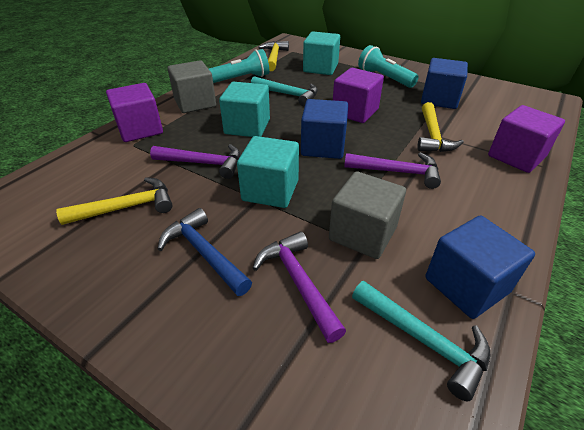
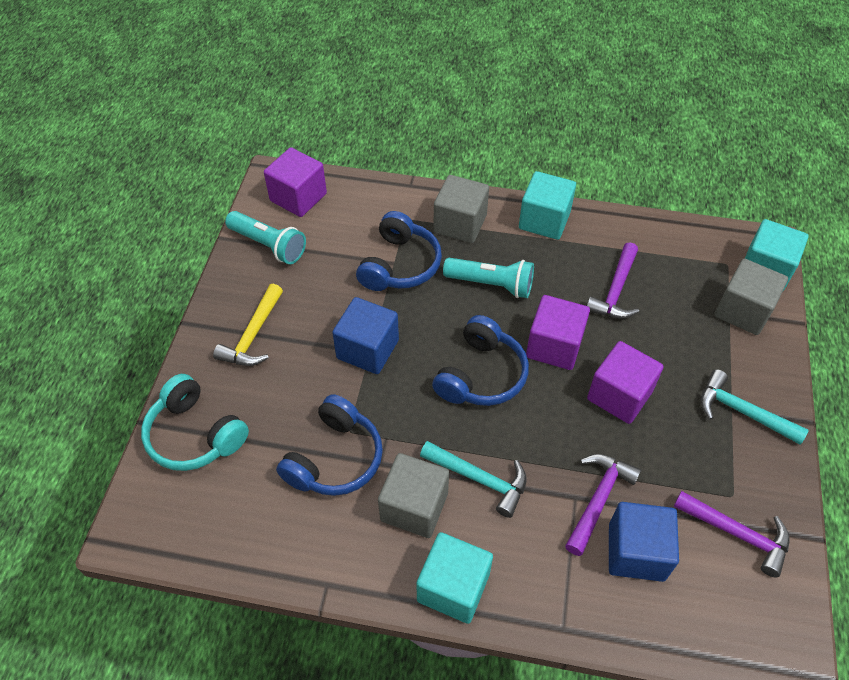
blue cube: [301,99,348,159] [421,58,468,109] [425,215,535,319] = 3 -> [332,297,399,374] [609,502,679,582] = 2
blue hammer: [158,208,252,296] = 1 -> none = 0
blue headphones: none = 0 -> [276,394,383,496] [356,211,442,291] [432,315,529,406] = 3
grey cube: [168,60,216,113] [329,171,406,259] = 2 -> [378,453,449,538] [433,175,489,243] [714,259,788,335] = 3
turquoise headphones: none = 0 -> [141,374,249,471] = 1
yellow hammer: [56,177,173,225] [258,41,289,71] [417,102,464,152] = 3 -> [213,284,283,366] = 1

